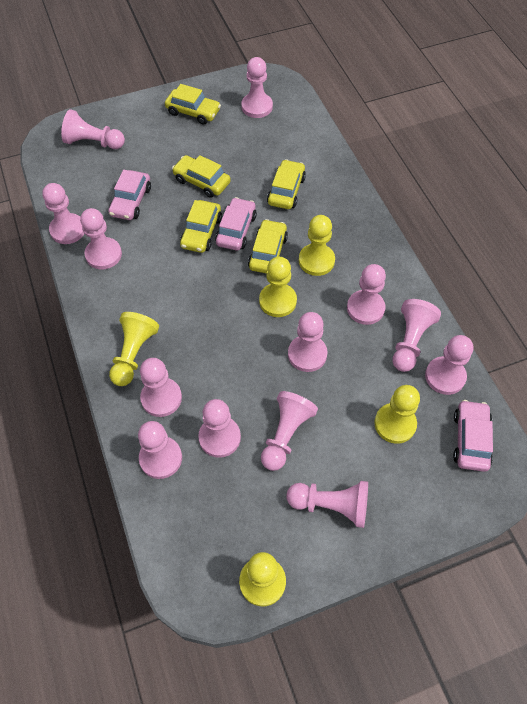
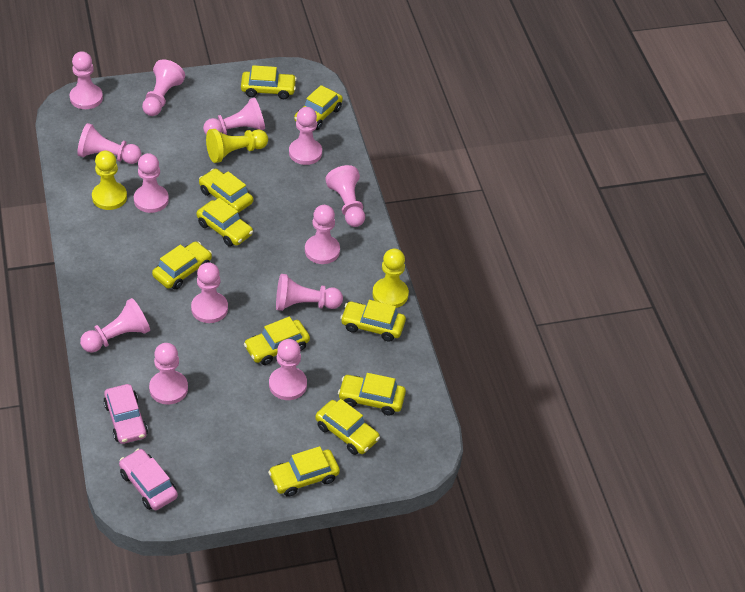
pink car: [108,170,151,220] [215,197,257,251] [453,400,493,472] = 3 -> [103,384,148,444] [119,449,178,510] = 2
yellow car: [165,84,221,125] [172,155,231,198] [180,200,222,253] [248,219,288,274] [267,159,306,209] = 5 -> [152,241,212,290] [197,198,253,247] [199,169,253,213] [241,65,297,99] [244,317,310,365] [268,446,340,497] [294,85,343,130] [315,399,380,455] [338,373,406,416] [340,300,406,342] = 10
yellow pawn: [109,312,159,386] [239,552,286,606] [259,257,297,317] [299,215,335,276] [374,385,420,444] = 5 -> [92,151,127,210] [206,129,268,163] [372,249,409,308] = 3

